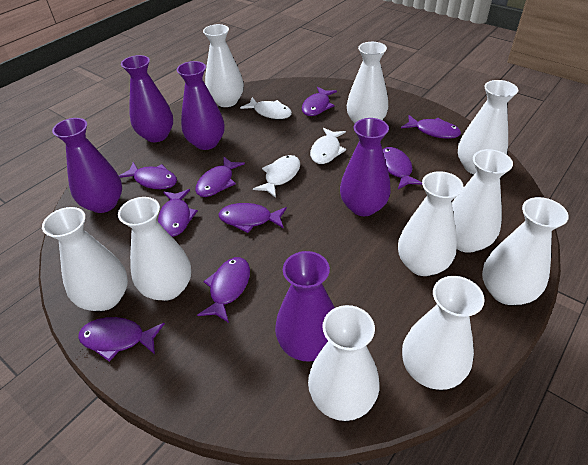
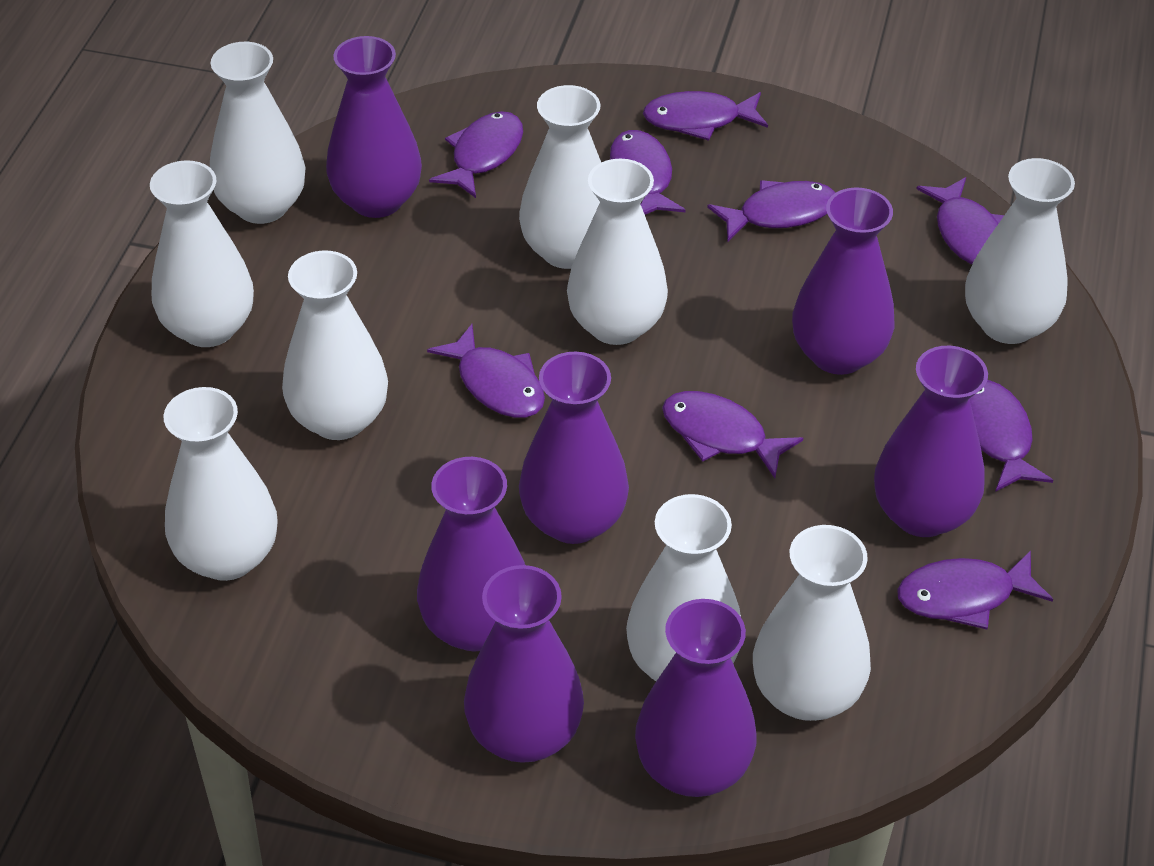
purple vase: [52,118,122,213] [121,55,173,142] [177,61,224,150] [275,251,335,362] [340,118,391,216] = 5 -> [326,36,422,218] [417,457,525,651] [464,565,584,763] [519,351,629,544] [635,599,757,797] [792,187,894,375] [874,346,988,537] = 7
white fish: [240,97,292,119] [253,155,300,198] [310,128,346,164] = 3 -> none = 0
white vase: [42,207,128,311] [118,197,191,301] [203,24,244,107] [308,305,379,421] [347,42,388,124] [398,171,464,276] [402,276,485,390] [452,149,513,253] [458,80,518,174] [482,197,569,305] = 10 -> [150,160,254,347] [163,387,278,581] [210,42,306,224] [282,251,388,440] [519,85,601,269] [567,159,668,345] [626,494,741,681] [753,525,871,721] [965,158,1075,344] = 9

